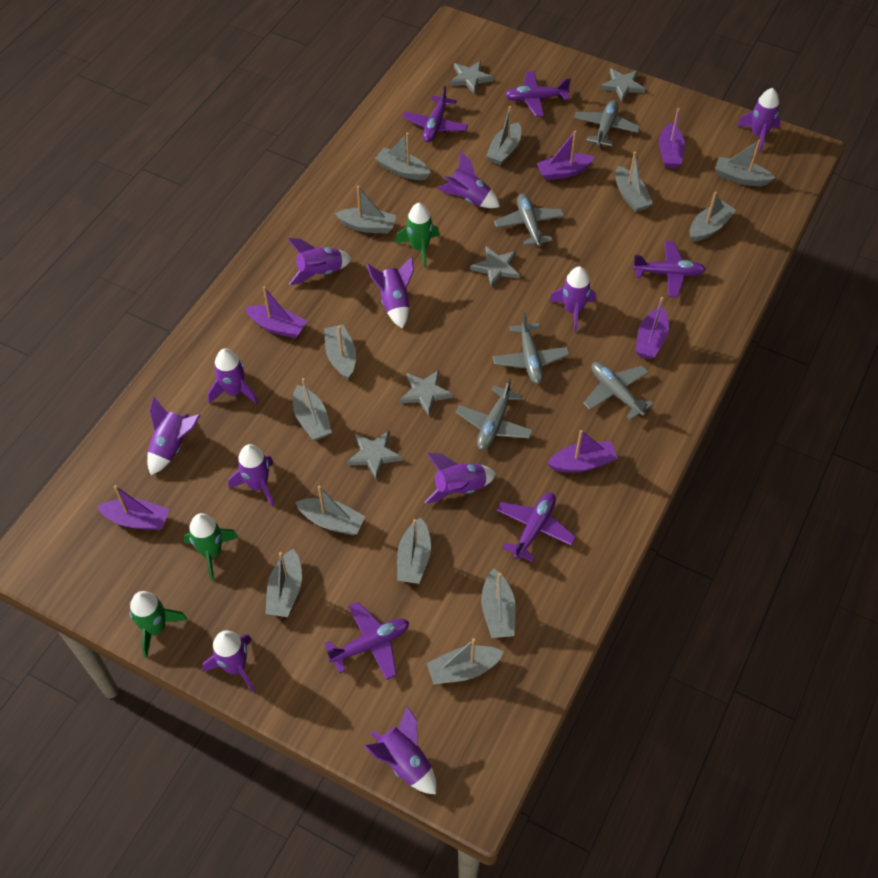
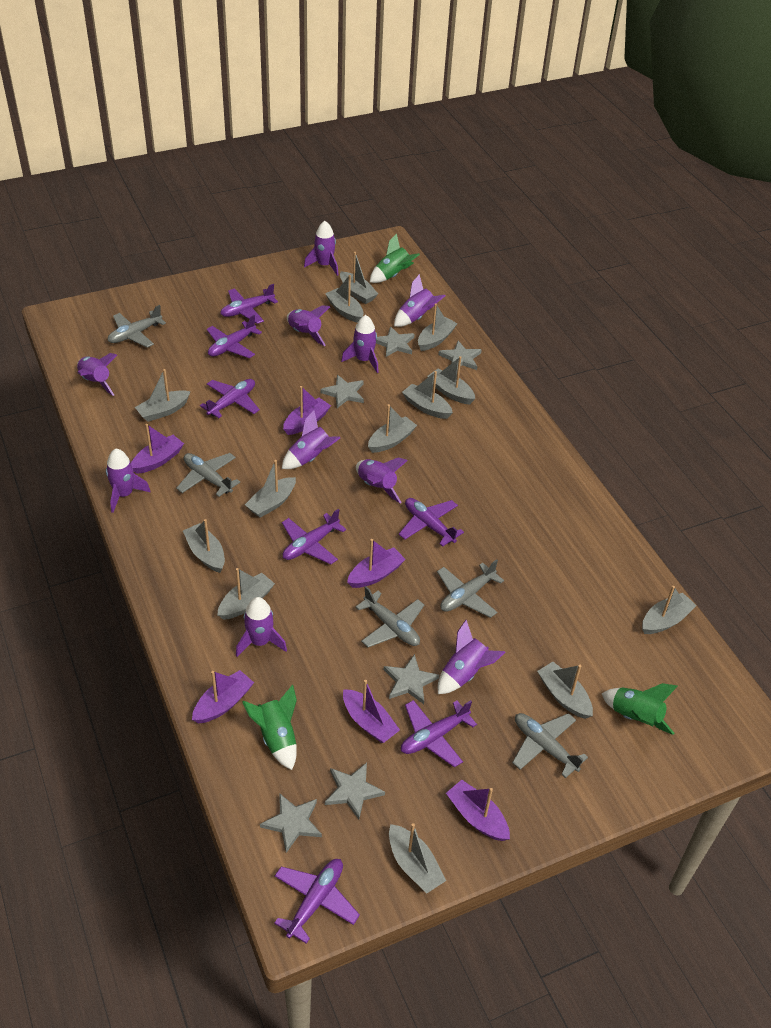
grey star: [347,431,403,480] [400,370,453,416] [450,61,494,94] [470,246,520,287] [600,68,645,102] = 5 -> [260,793,322,853] [321,375,364,408] [325,763,385,820] [376,326,414,357] [384,654,439,704] [438,341,482,370] = 6
purple plane: [325,602,409,680] [402,85,468,142] [496,493,576,563] [505,72,571,117] [632,241,706,298] = 5 -> [200,379,260,418] [207,315,262,358] [220,284,278,324] [274,859,360,944] [282,509,346,564] [399,498,464,547] [401,700,477,767] = 7
purple rocket: [147,396,200,475] [203,630,254,692] [208,348,258,404] [228,444,275,507] [287,238,352,285] [364,706,436,794] [366,257,414,329] [424,453,496,504] [437,151,500,208] [549,266,596,332] [737,88,781,152] = 11 -> [77,353,117,396] [106,449,151,513] [236,597,287,657] [282,410,340,469] [287,305,330,346] [304,221,339,276] [341,315,379,373] [356,458,408,503] [394,274,446,327] [438,620,506,694] = 10

